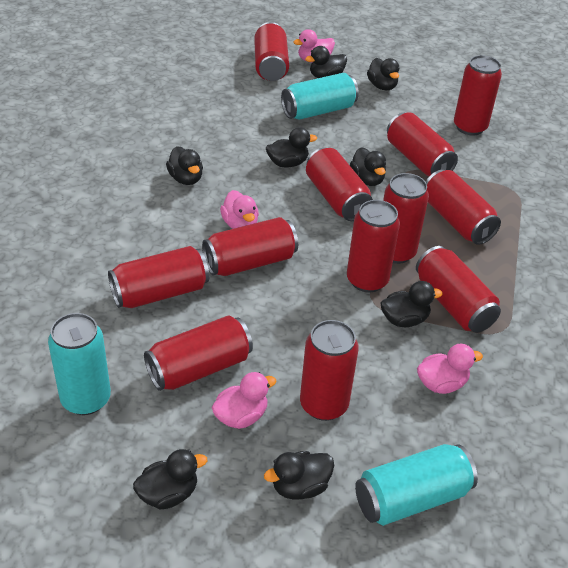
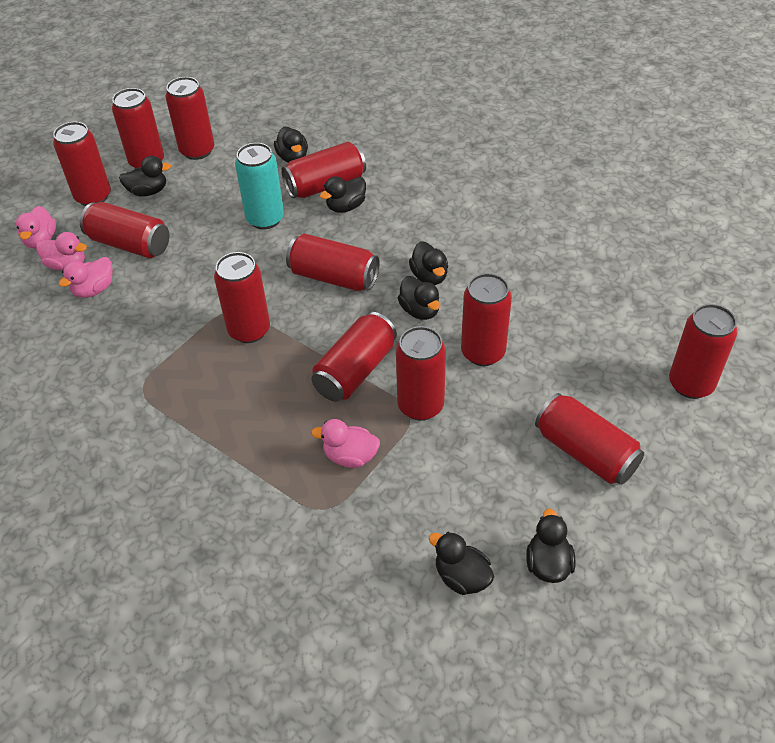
black duck: [133,449,207,509] [166,146,203,185] [264,451,334,500] [266,127,317,168] [305,46,347,78] [350,147,386,186] [367,58,400,90] [380,281,443,327] = 8 -> [119,156,171,196] [274,126,308,163] [320,176,366,213] [398,276,440,320] [409,241,448,285] [429,532,494,595] [526,508,575,583] = 7
turquoise can: [48,313,111,415] [281,73,359,120] [355,444,478,526] = 3 -> [235,143,284,229] = 1

